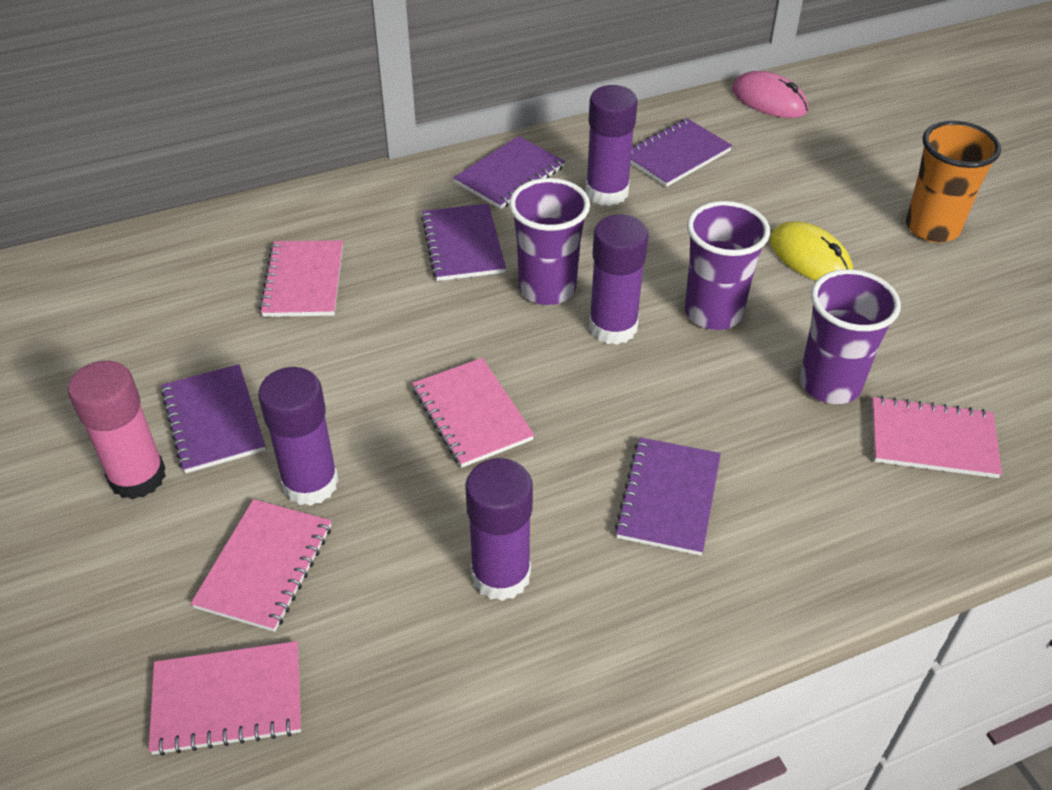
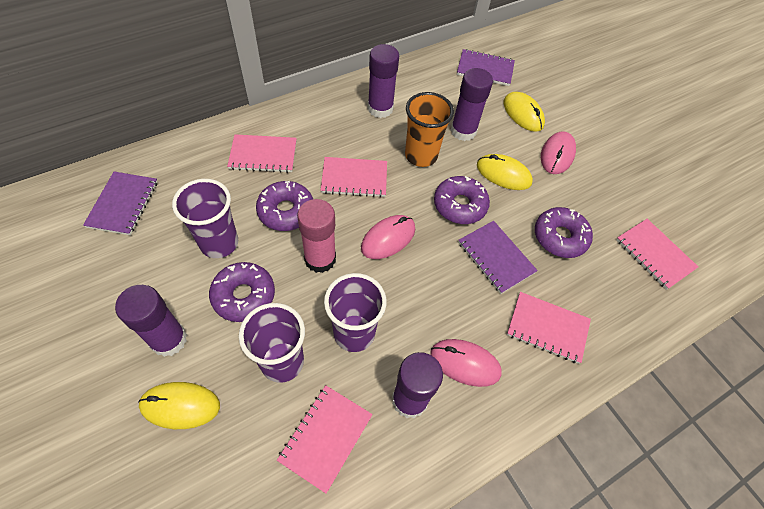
pink mouse: [732,71,808,118] = 1 -> [361,215,415,259] [430,339,502,387] [541,131,576,174] = 3
purple donut: none = 0 -> [209,262,275,322] [256,181,313,231] [434,176,490,224] [535,207,593,258] = 4
purple notebook: [161,364,265,473] [421,204,506,281] [454,136,565,209] [614,437,721,556] [630,118,732,187] = 5 -> [83,171,157,235] [457,49,515,86] [458,221,538,294] = 3
yellow mouse: [770,221,853,281] = 1 -> [138,382,220,429] [477,154,533,190] [504,92,545,132] = 3

